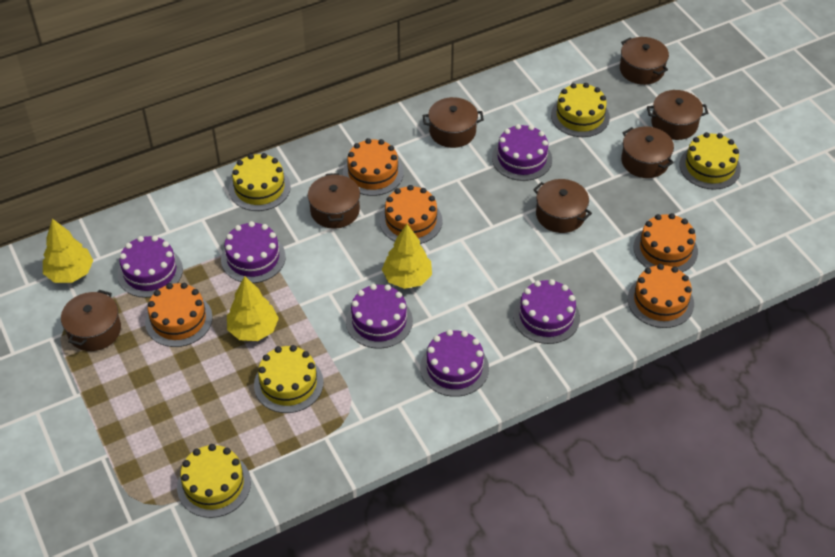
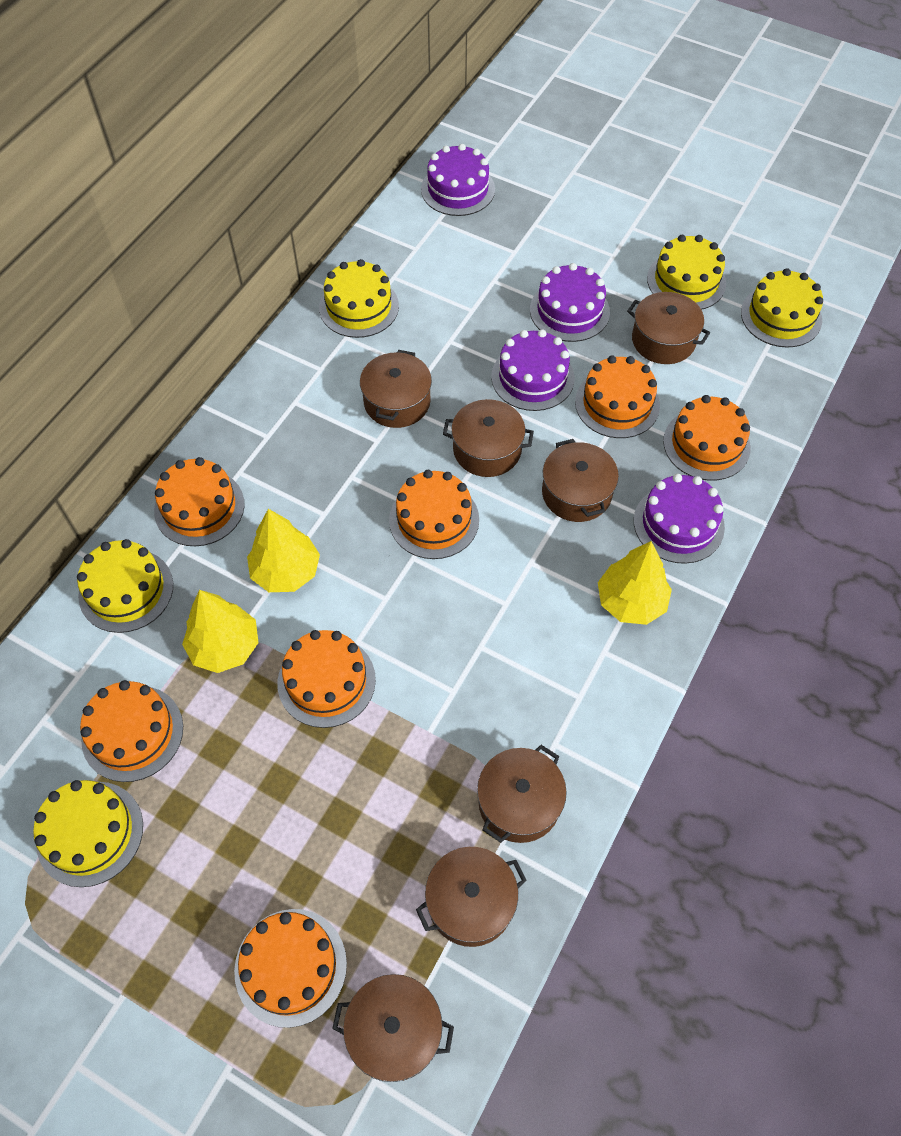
orange cake: [145,283,212,347] [343,138,404,196] [380,185,442,244] [628,264,694,328] [634,213,698,272] = 5 -> [80,680,183,782] [154,457,245,546] [234,909,347,1028] [277,630,376,728] [389,470,479,559] [575,356,660,438] [663,395,751,481] = 7
purple cake: [117,235,183,298] [221,221,286,283] [346,284,413,349] [420,329,489,397] [492,124,552,181] [513,279,580,344] = 6 -> [421,144,495,216] [491,329,575,411] [530,263,610,342] [634,474,725,564] = 4

